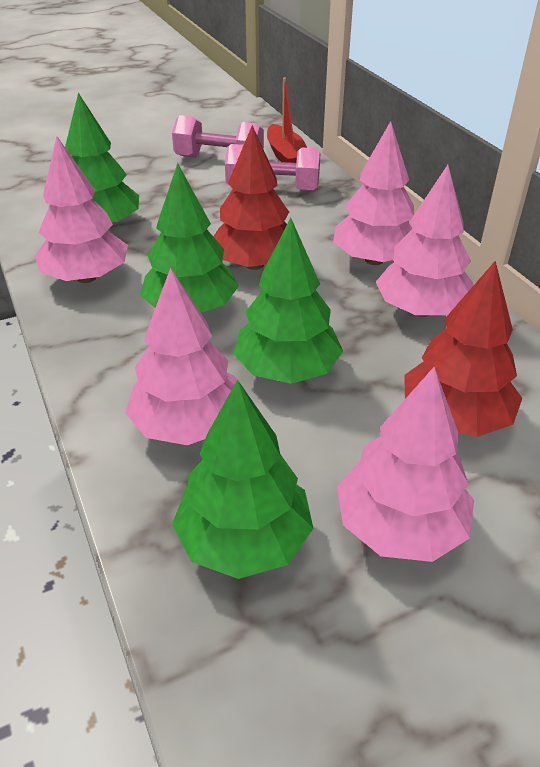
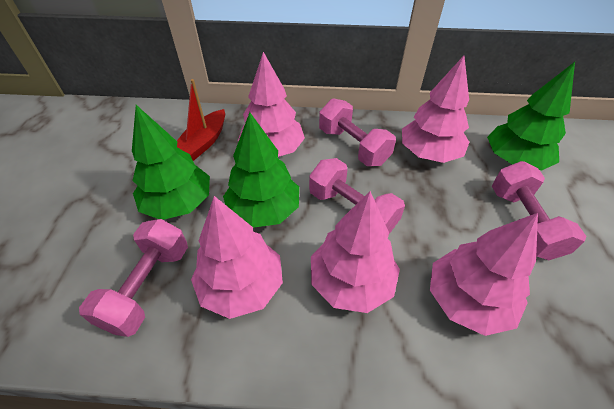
green tree: [65,93,139,228] [140,163,239,313] [172,380,314,579] [233,218,343,384] = 4 -> [132,105,210,220] [223,112,299,228] [487,62,575,170] = 3
pink dumbbell: [172,115,264,158] [225,144,320,191] = 2 -> [79,219,188,337] [309,158,405,234] [319,98,396,166] [492,161,586,260] = 4
red tree: [213,125,289,270] [404,261,523,437] = 2 -> none = 0

